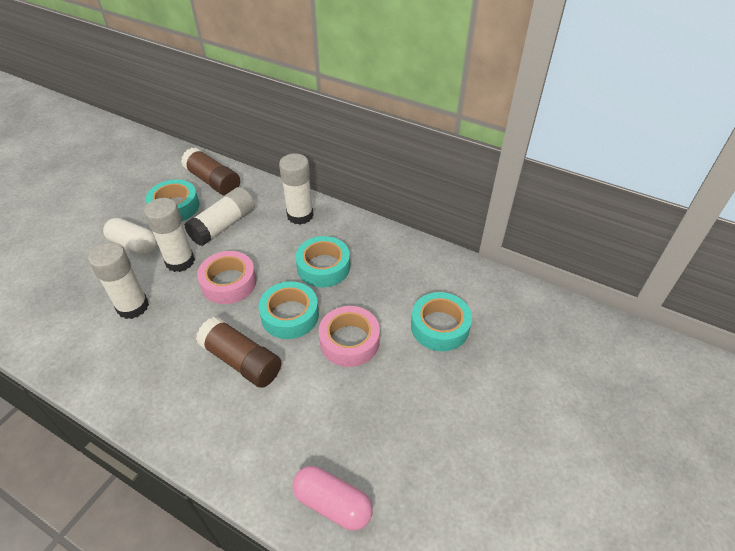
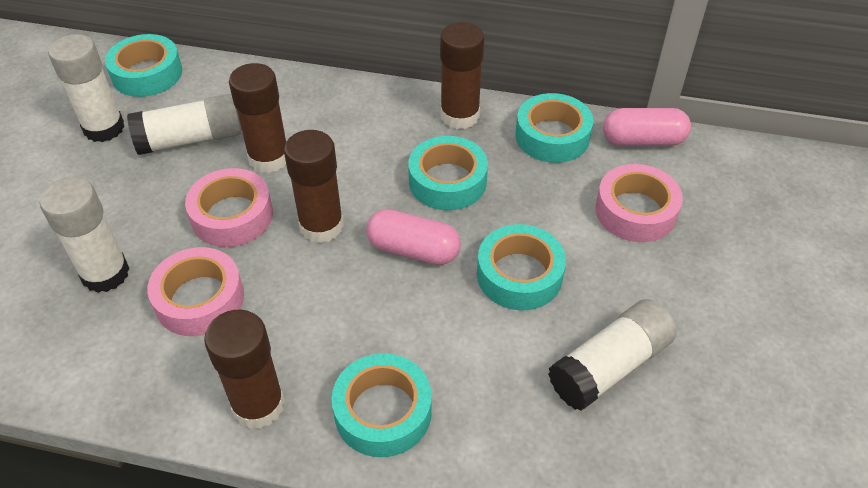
brown glue stick: [181,147,240,196] [196,317,282,388] = 2 -> [204,310,285,429] [229,63,286,173] [284,130,344,243] [440,22,485,129] = 4
pink capsule: [292,466,373,531] = 1 -> [366,209,461,265] [603,108,691,146] = 2
pink tape: [197,251,257,304] [319,306,380,367] = 2 -> [147,247,244,336] [185,168,273,247] [595,164,683,242] = 3
turquoise tape: [146,180,199,221] [258,281,319,339] [295,236,350,287] [411,292,472,351] = 4 -> [105,34,182,97] [332,353,432,457] [408,136,488,210] [477,224,566,310] [515,93,593,163] = 5
white capsule: [103,218,157,254] = 1 -> none = 0

